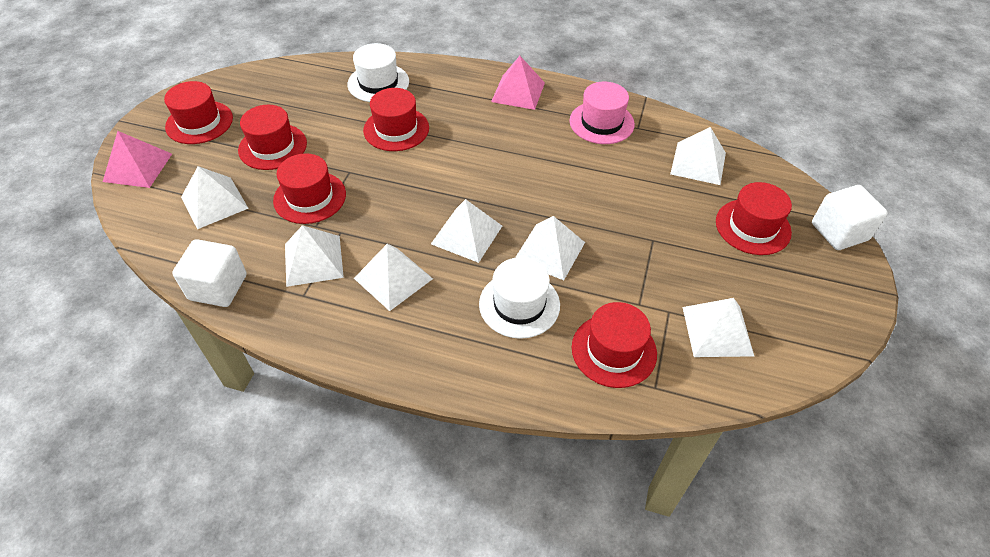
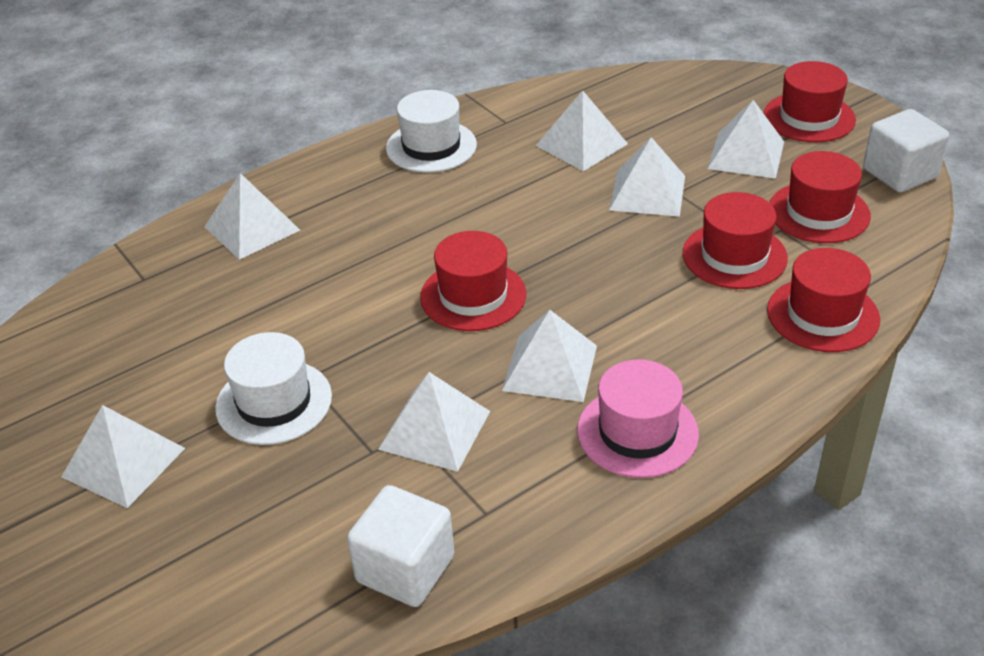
pink pyramid: [103,131,172,188] [491,56,545,110] = 2 -> none = 0
red hat: [164,81,233,144] [238,105,307,170] [273,153,346,224] [363,88,429,151] [572,302,657,388] [716,182,792,255] = 6 -> [420,231,526,331] [683,192,788,289] [764,61,856,142] [767,248,880,352] [769,151,871,243] = 5

